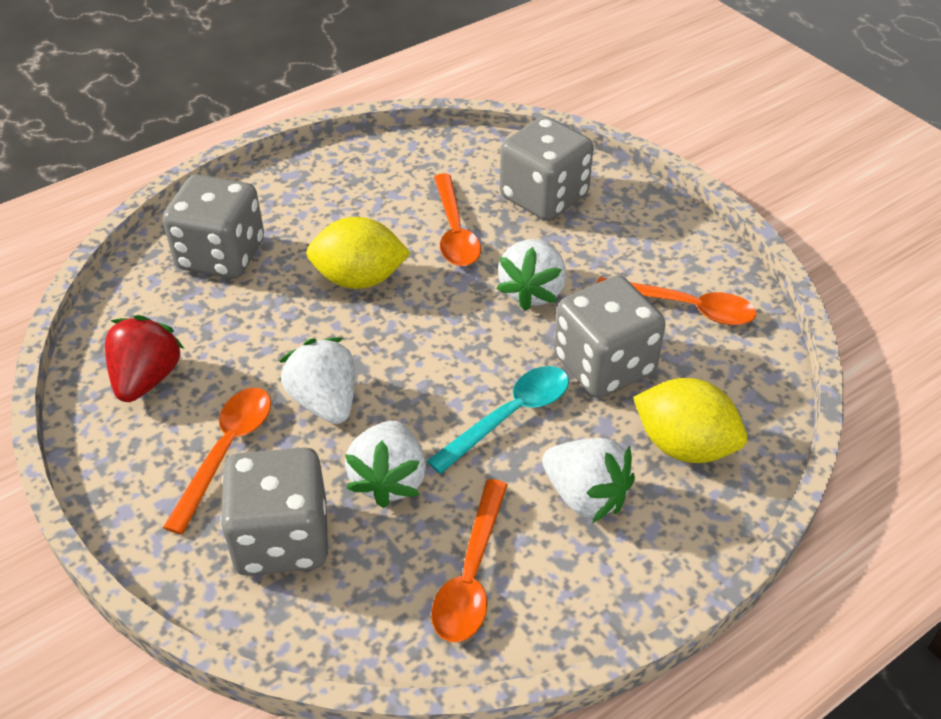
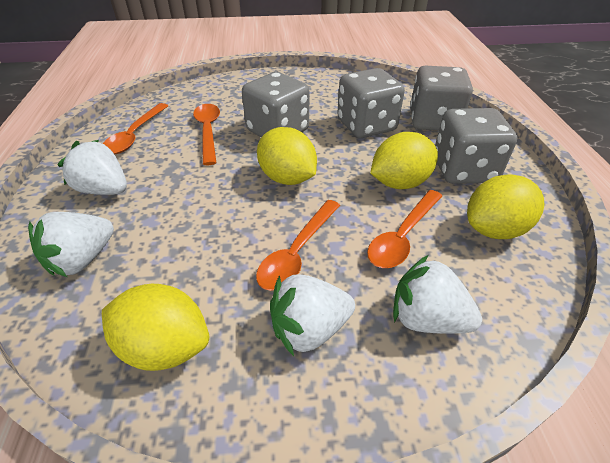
red strawberry: [105,315,184,402] = 1 -> none = 0
turquoise spoon: [427,366,569,474] = 1 -> none = 0
yellow lemon: [306,217,411,289] [633,378,747,463] = 2 -> [102,284,209,371] [257,127,317,185] [370,132,438,189] [467,174,544,239] = 4

